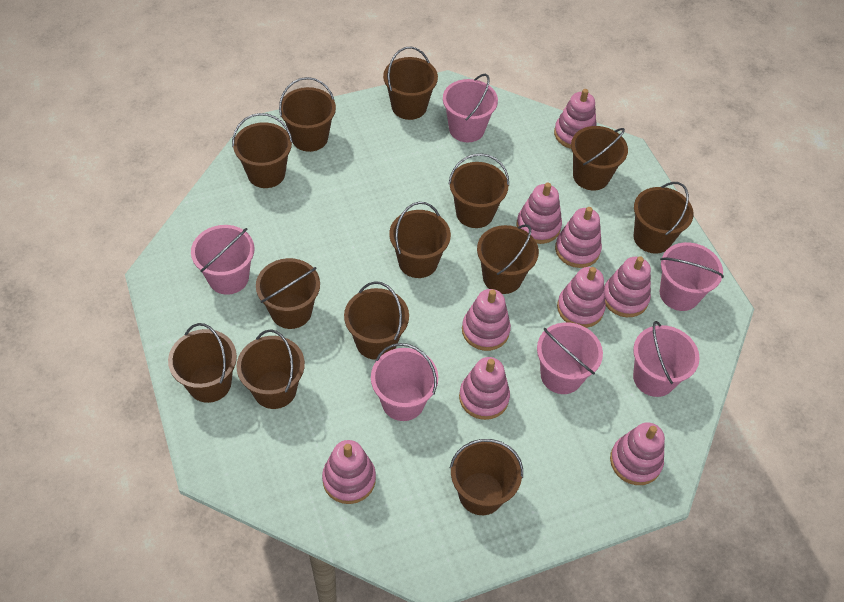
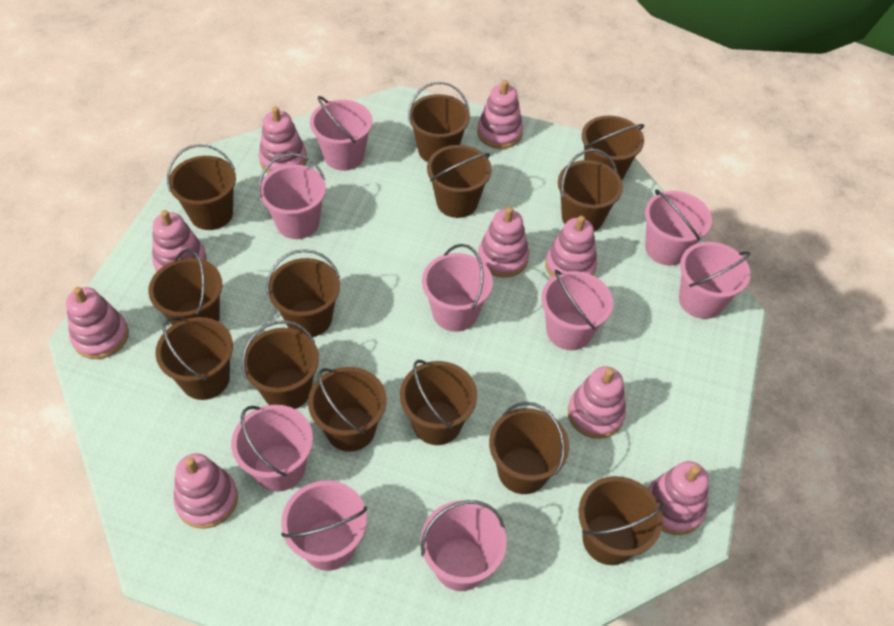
pink bucket: [191,225,255,295] [371,343,438,421] [443,74,498,142] [537,322,603,394] [633,321,700,397] [660,242,724,311] = 6 -> [231,405,313,492] [258,153,326,239] [281,480,367,571] [310,96,373,171] [421,500,507,591] [422,244,493,332] [541,269,613,350] [645,189,712,265] [679,242,751,319] = 9

